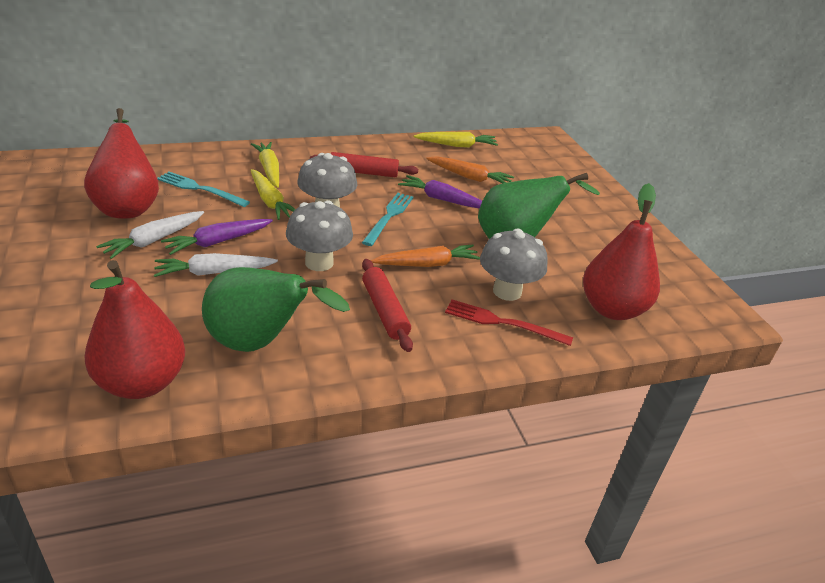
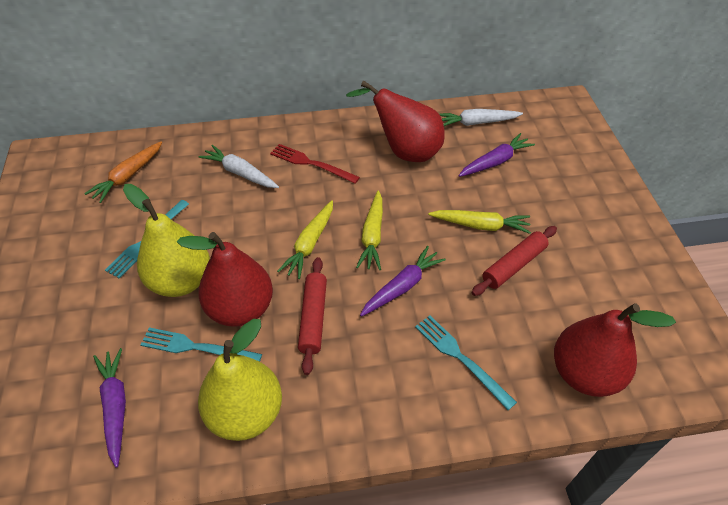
green pear: [202,267,350,352] [478,173,600,239] = 2 -> none = 0
grey mushroom: [286,200,353,271] [297,153,357,207] [480,228,547,301] = 3 -> none = 0
orange carrot: [371,244,480,267] [426,156,514,183] = 2 -> [84,141,162,203] = 1
purple carrot: [161,219,273,255] [398,175,482,209] = 2 -> [93,348,126,468] [360,246,446,317] [458,133,535,177] = 3
turquoise fork: [157,171,250,207] [362,193,414,246] = 2 -> [105,200,189,279] [140,327,262,362] [415,315,517,410] = 3
yellow pear: none = 0 -> [123,184,210,297] [198,319,282,441] = 2

